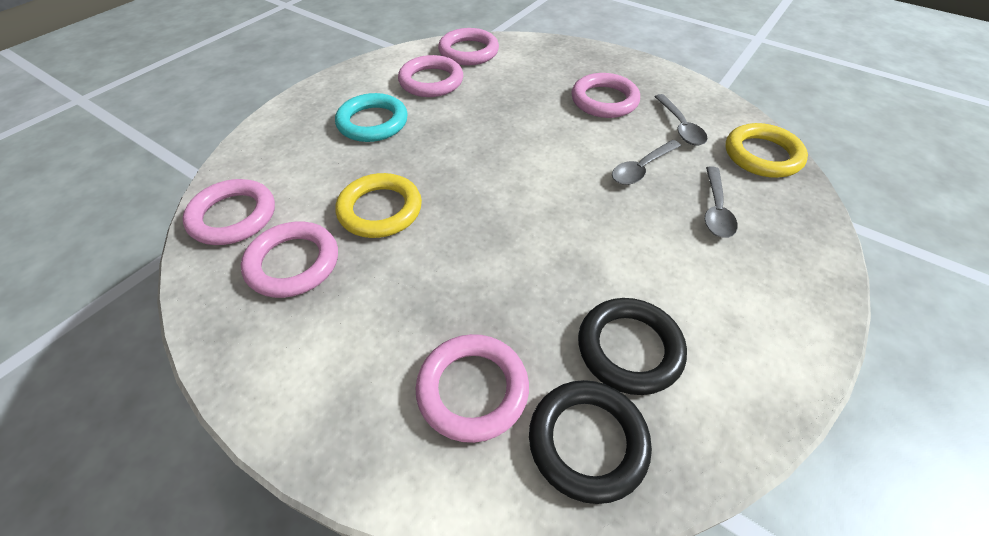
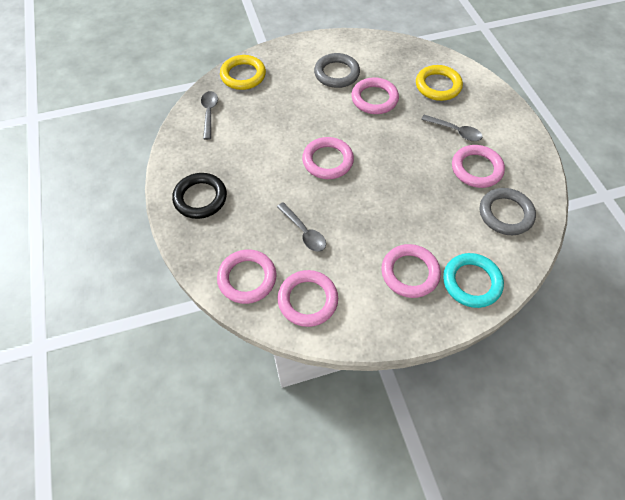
black ring: [529,380,652,504] [578,298,687,395] = 2 -> [172,173,227,219] = 1
grey ring: none = 0 -> [314,53,360,88] [480,188,536,235] = 2

